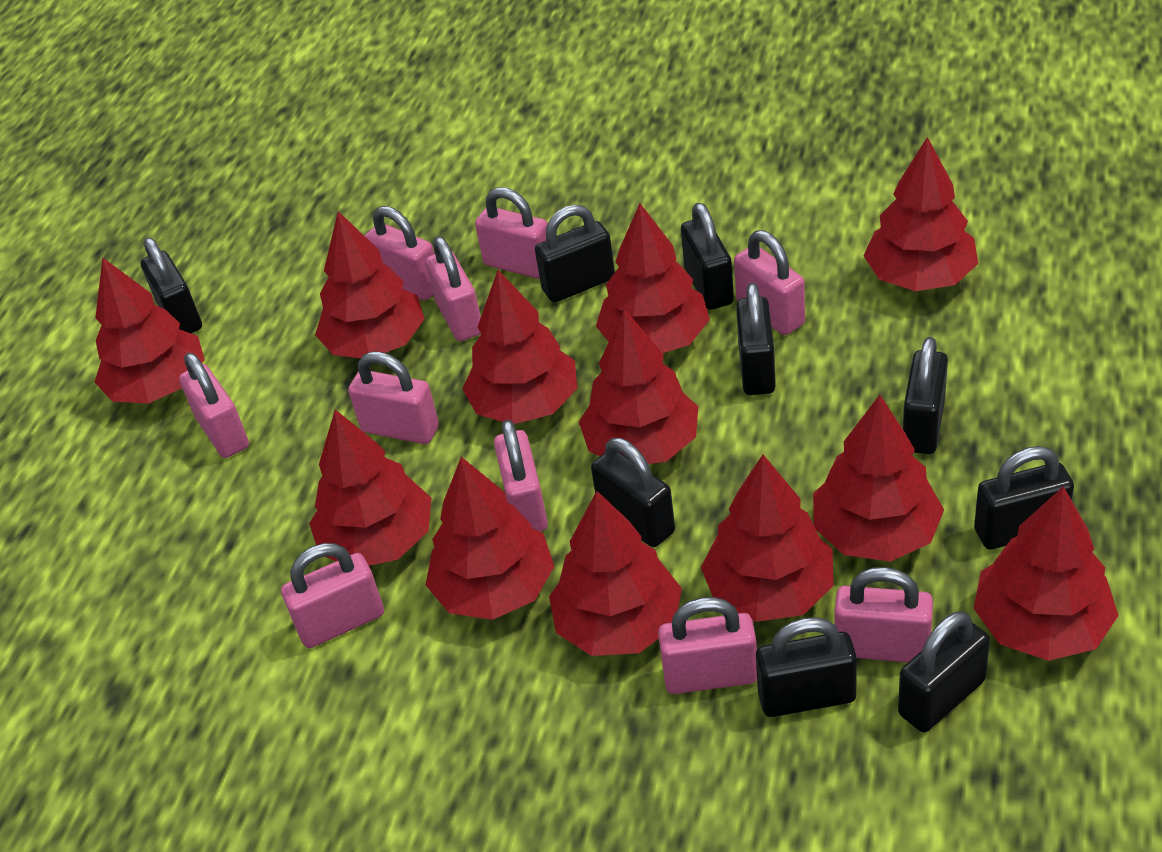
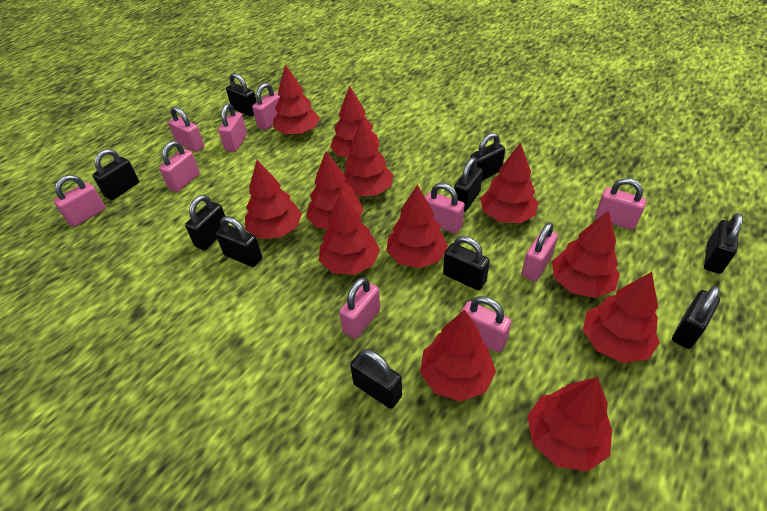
black padlock: [141,238,202,333] [535,205,615,303] [591,438,675,547] [681,203,734,310] [736,283,776,395] [756,617,857,717] [898,611,990,732] [903,337,948,454] [974,446,1074,550] = 9 -> [92,149,139,200] [185,195,228,250] [216,216,262,267] [226,73,257,117] [350,349,402,409] [443,236,490,290] [454,157,483,212] [470,133,505,181] [672,286,720,349] [704,213,743,274] = 10

